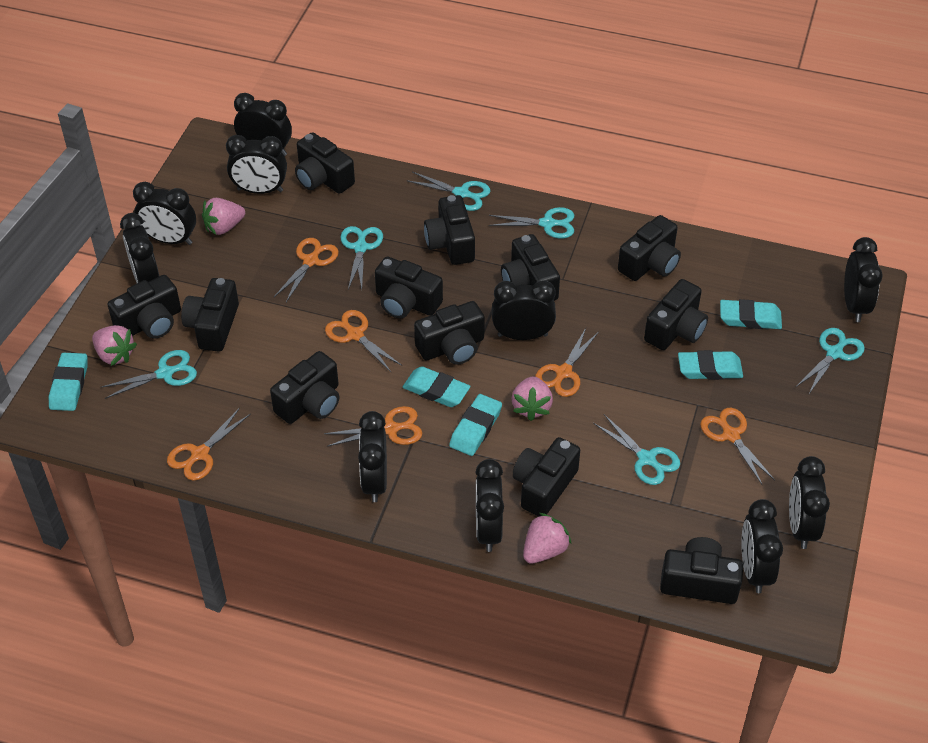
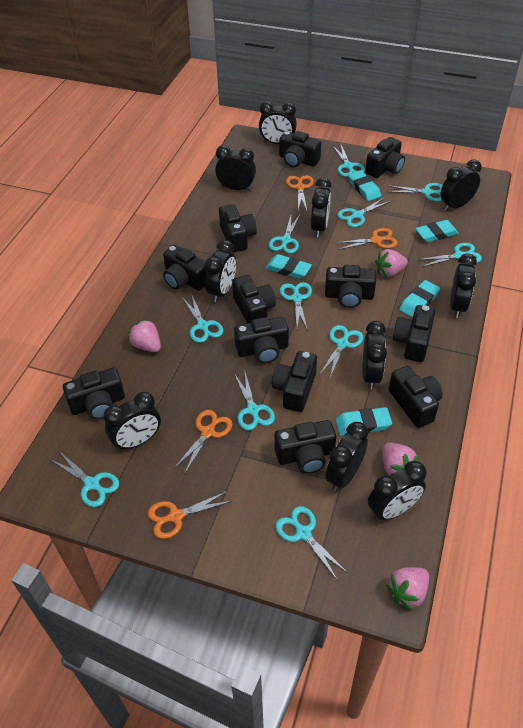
orange scissors: [167,408,251,481] [274,238,339,302] [324,406,422,447] [325,310,402,372] [535,328,599,397] [700,408,775,484] = 6 -> [147,491,232,539] [174,410,232,474] [286,175,314,210] [335,228,398,250] = 4
turquoise scissors: [101,350,197,399] [341,226,383,289] [406,172,490,211] [489,207,574,239] [593,415,680,485] [796,328,865,394] = 6 -> [49,450,119,507] [182,293,223,343] [234,372,275,430] [269,215,300,254] [275,506,348,581] [280,282,312,331] [319,325,363,378] [332,143,365,177] [337,197,391,227] [387,183,443,201] [418,243,482,267] = 11

